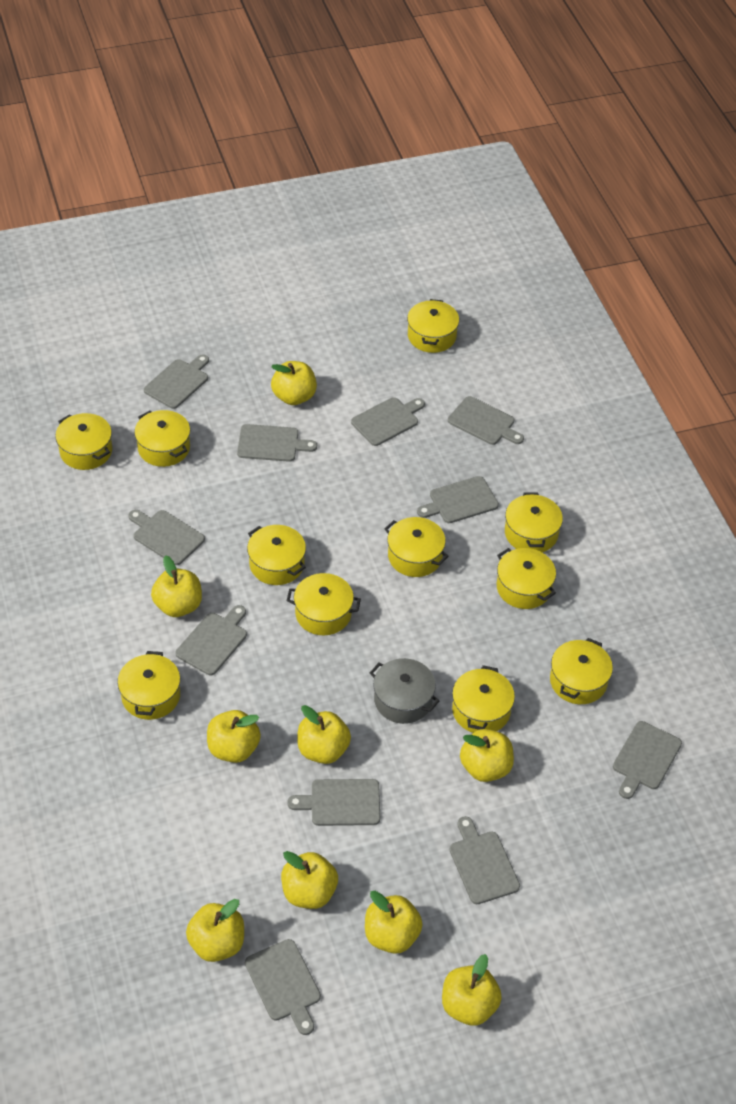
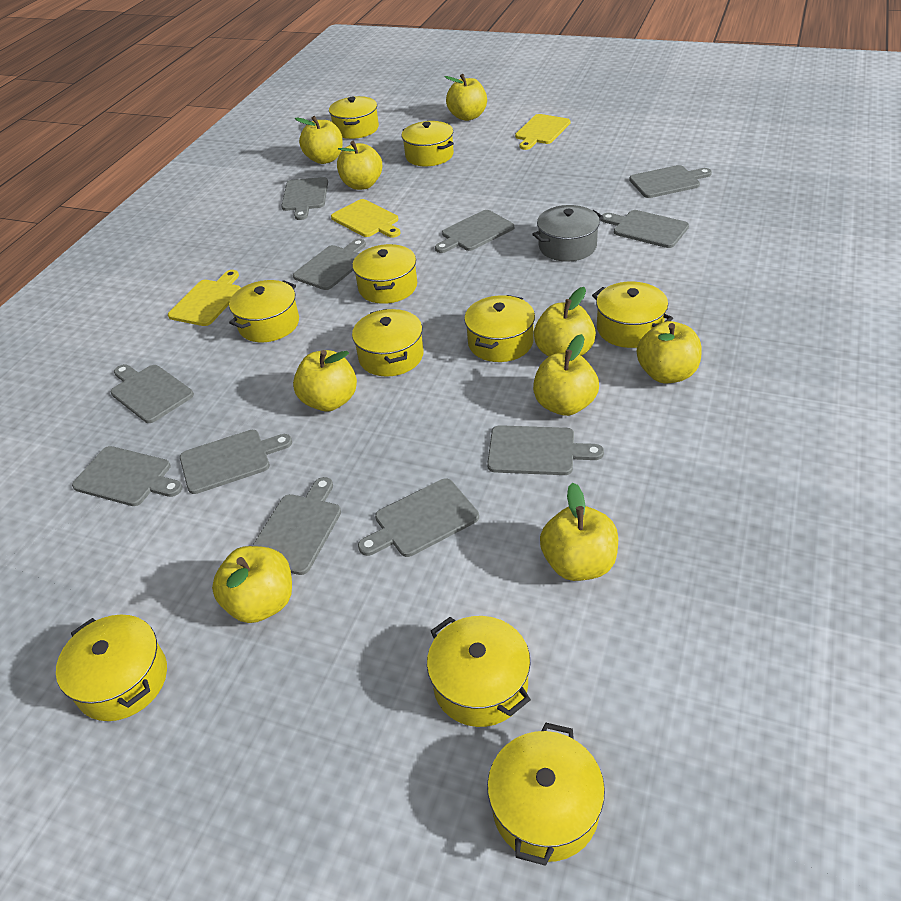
yellow cutting board: none = 0 -> [168,270,241,326] [331,199,401,238] [515,114,571,150] = 3
yellow pot: [55,413,112,470] [118,651,180,720] [134,410,190,467] [247,525,306,585] [287,573,361,635] [385,517,449,577] [407,299,459,353] [452,665,515,733] [497,548,556,609] [505,493,563,552] [550,638,613,704] = 11 -> [56,615,167,721] [229,280,299,342] [329,96,379,139] [352,244,417,304] [352,309,424,377] [402,121,454,166] [427,616,531,727] [464,295,535,362] [487,722,605,866] [592,282,673,348] = 10

